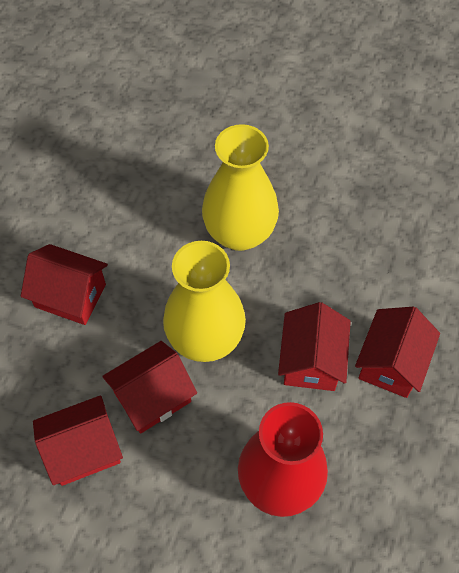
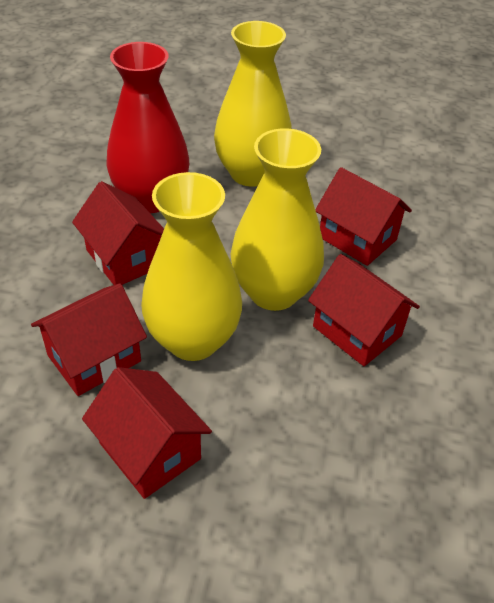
yellow vase: [163,241,246,362] [202,124,279,251] = 2 -> [141,172,242,361] [214,21,292,187] [230,128,324,311] = 3

